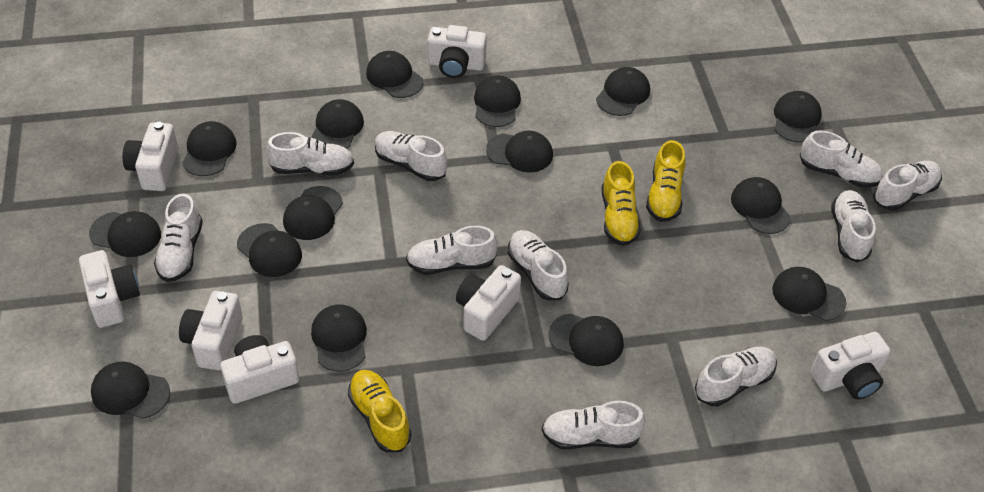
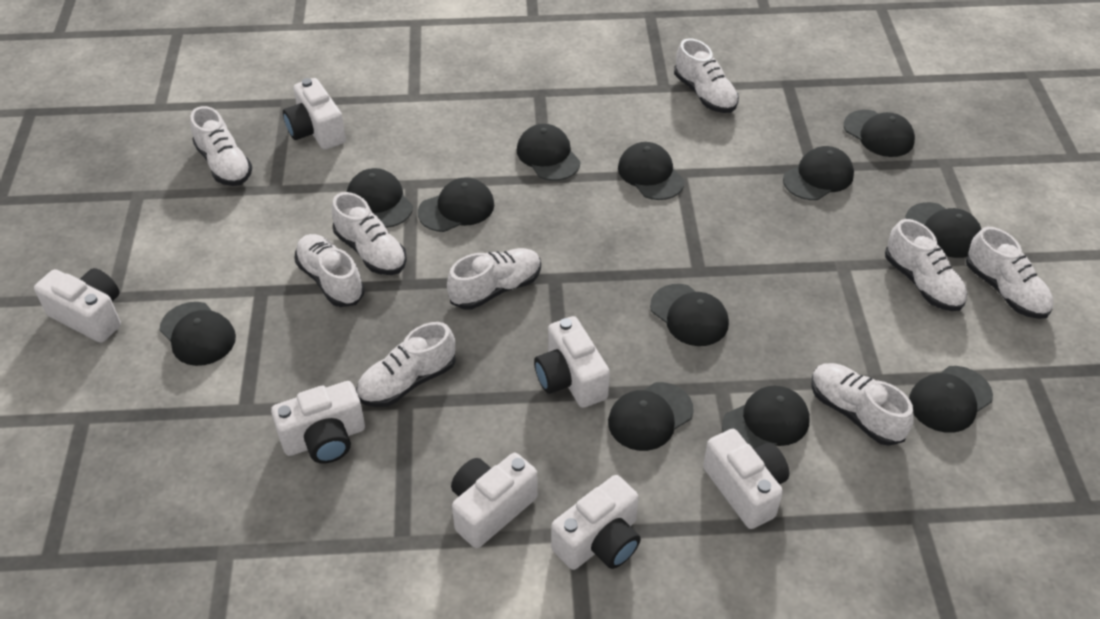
black cap: [89,211,161,257] [91,362,170,419] [182,121,237,176] [237,223,302,277] [283,186,343,240] [311,99,364,149] [311,305,367,372] [366,51,423,98] [474,75,521,127] [486,131,553,172] [548,313,624,366] [596,67,650,116] [731,177,791,234] [772,267,846,321] [774,91,822,143] = 15 -> [159,302,236,366] [347,168,413,228] [418,177,494,232] [517,124,581,181] [608,382,694,451] [618,142,684,200] [650,284,729,346] [722,386,809,449] [783,146,854,200] [844,110,915,157] [905,202,981,258] [909,366,993,433] = 12
white shoe: [154,193,203,282] [266,132,354,175] [375,131,447,181] [406,226,498,275] [508,230,569,300] [542,401,645,450] [695,347,777,406] [800,131,883,188] [831,190,876,263] [873,161,942,210] = 10 -> [190,106,252,186] [294,234,365,307] [332,192,407,275] [356,322,456,407] [447,248,541,310] [674,38,739,113] [812,363,914,446] [885,219,967,311] [966,227,1053,319] = 9
yellow shoe: [348,370,411,452] [602,161,641,246] [646,140,686,222] = 3 -> none = 0

